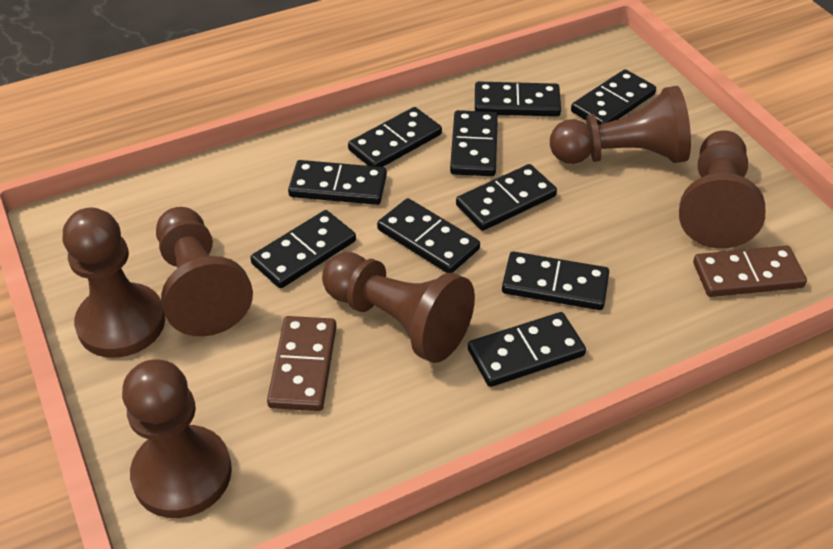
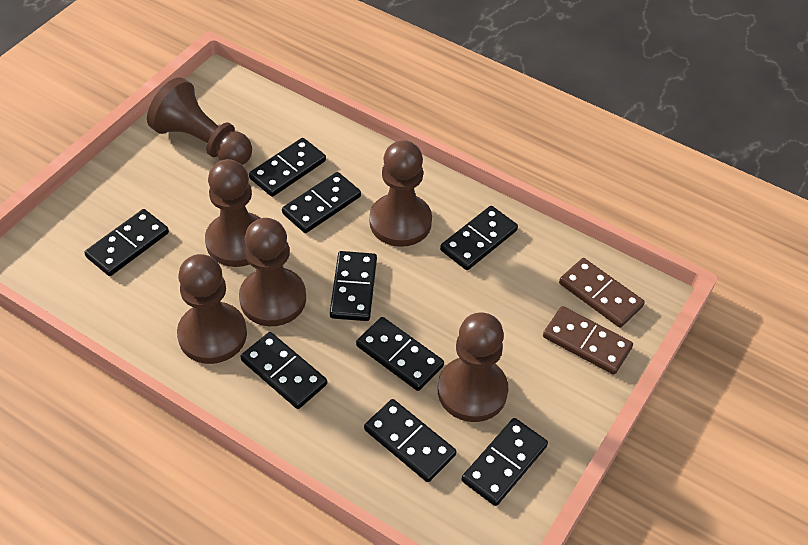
black domino: [250,210,356,288] [288,160,387,205] [348,107,442,167] [377,198,480,273] [450,110,498,176] [456,164,557,231] [468,312,586,387] [475,81,561,117] [502,252,609,310] [571,69,656,125] = 10 -> [84,209,169,276] [240,332,327,409] [249,138,326,197] [282,172,361,233] [330,251,377,321] [356,317,444,391] [364,399,456,482] [440,206,518,270] [462,418,548,506] = 9

